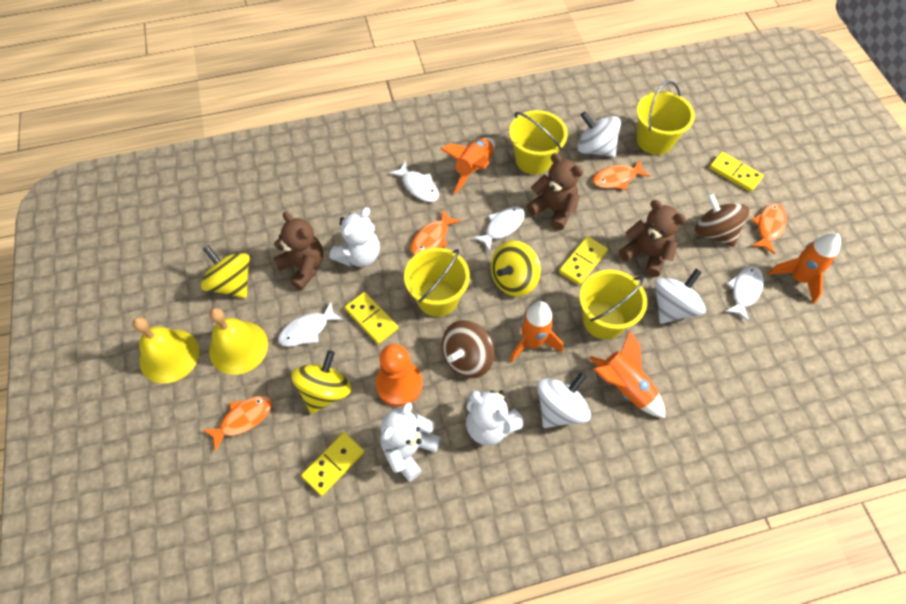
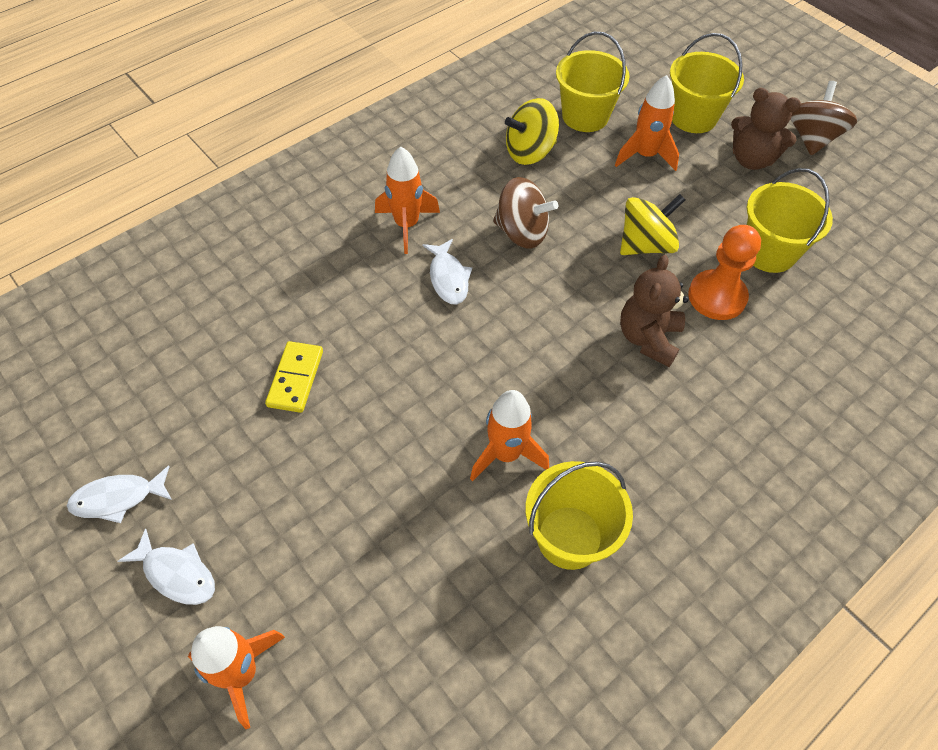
brown teddy bear: [273,212,323,290] [527,153,583,230] [619,200,686,277] = 3 -> [620,255,689,367] [731,88,801,170] = 2
orange fish: [203,396,272,451] [410,209,461,255] [592,161,650,190] [752,203,787,254] = 4 -> none = 0
white fish: [278,302,343,347] [389,161,439,202] [472,207,525,252] [725,266,764,322] = 4 -> [67,466,172,523] [118,528,215,605] [422,239,472,304] = 3
white spinning top: [537,372,591,428] [577,112,621,157] [654,269,706,324] = 3 -> none = 0
white teddy bear: [329,207,380,267] [380,402,441,481] [466,390,523,446] = 3 -> none = 0
yellow bell: [132,317,199,384] [209,308,268,375] = 2 -> none = 0
yellow domino: [301,432,365,496] [345,292,398,344] [559,236,608,285] [709,152,764,192] = 4 -> [265,341,323,413] = 1
yellow spinning top: [201,245,250,298] [291,350,352,414] [491,240,541,297] = 3 -> [505,98,559,165] [620,194,685,255] = 2

